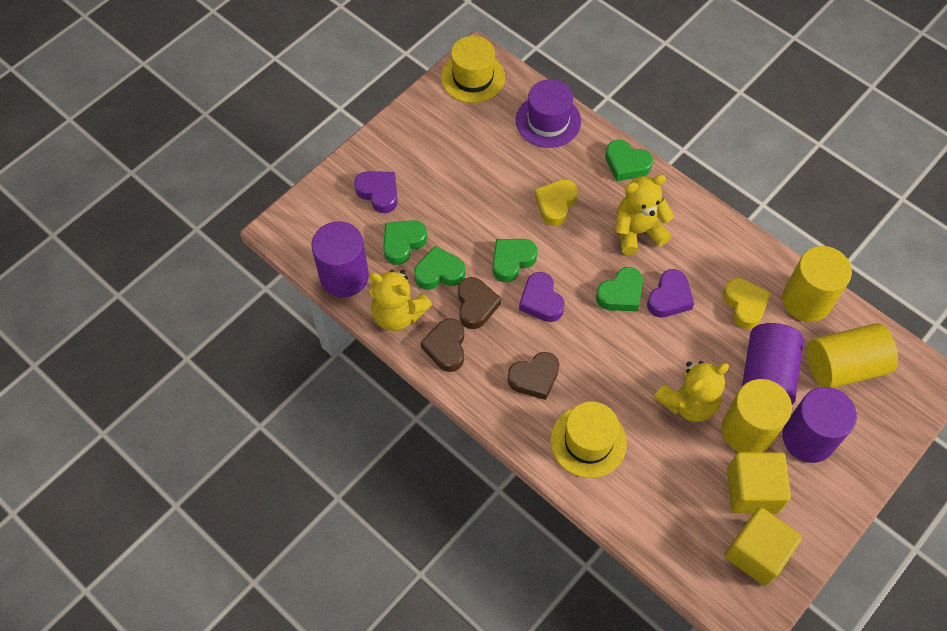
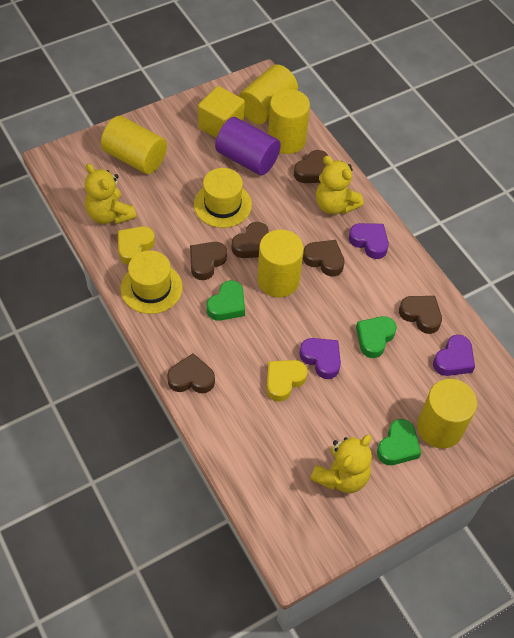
brown heart: [421,318,464,372] [458,277,501,329] [508,352,559,400] = 3 -> [167,353,215,393] [190,242,227,280] [232,222,269,258] [294,150,328,183] [303,240,345,276] [399,296,442,334] = 6
green heart: [383,220,427,265] [414,246,465,290] [492,239,537,283] [596,267,643,312] [605,140,653,181] = 5 -> [207,280,245,321] [356,316,397,358] [377,419,421,465] = 3
purple cylinder: [311,221,369,297] [742,323,804,405] [782,387,857,463] = 3 -> [215,117,281,175] = 1
purple hat: [516,79,581,148] = 1 -> none = 0
yellow cube: [725,507,802,586] [727,452,791,513] = 2 -> [198,86,245,138] = 1
yellow cylinder: [722,379,792,452] [782,246,852,322] [807,323,898,388] = 3 -> [101,116,167,174] [238,64,298,124] [257,229,304,297] [268,89,310,154] [417,379,477,449] = 5

